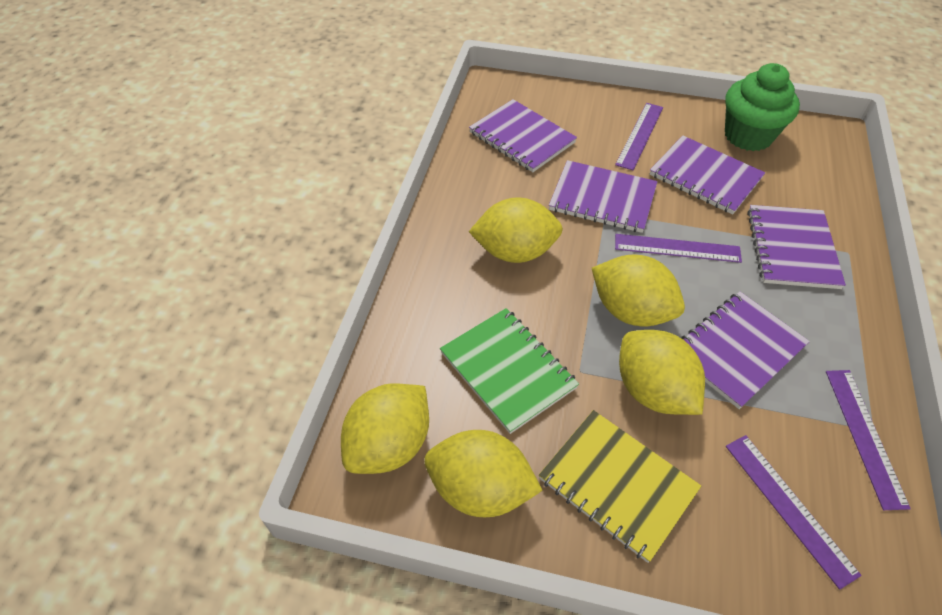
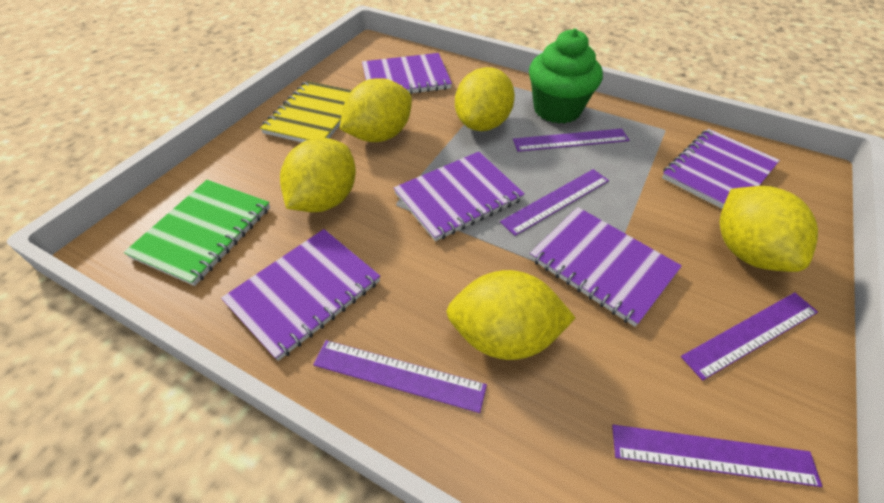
purple ruler: [615,103,663,170] [615,234,742,263] [726,435,862,590] [826,370,911,510] = 4 -> [313,340,487,413] [500,169,609,236] [513,129,629,152] [612,425,822,487] [681,292,818,381] = 5

